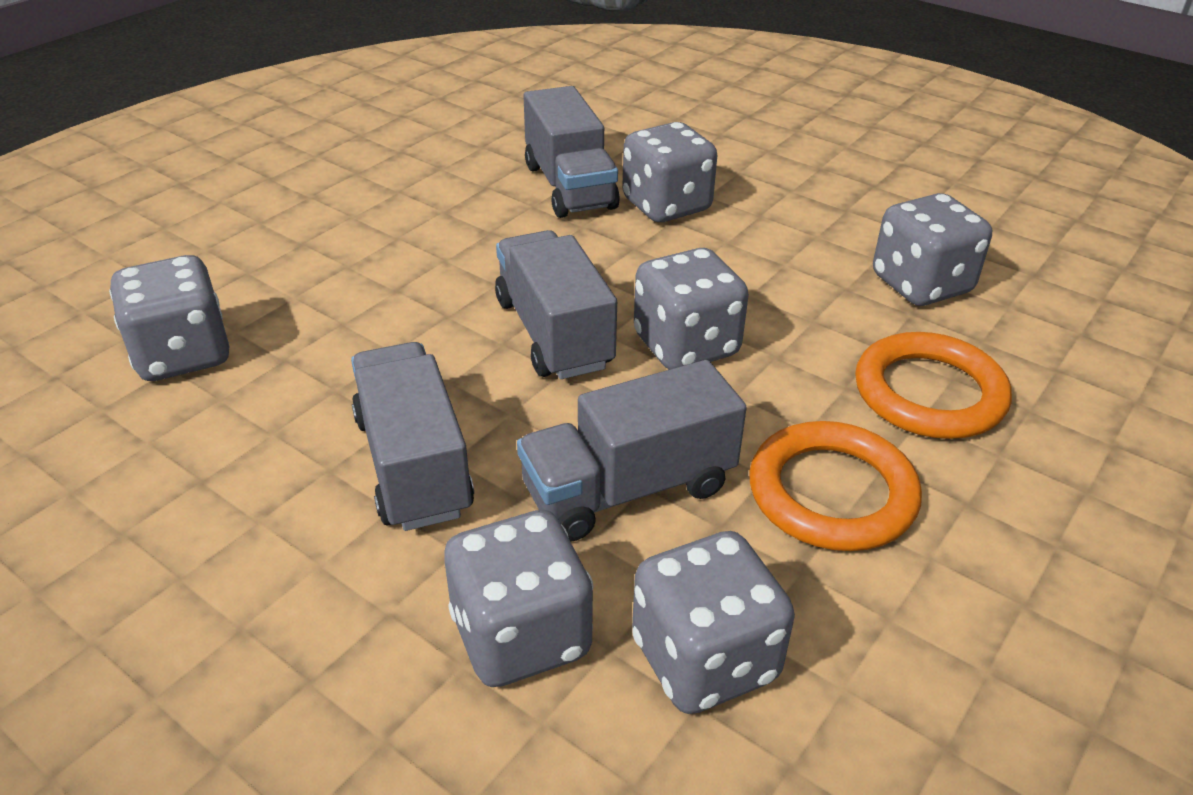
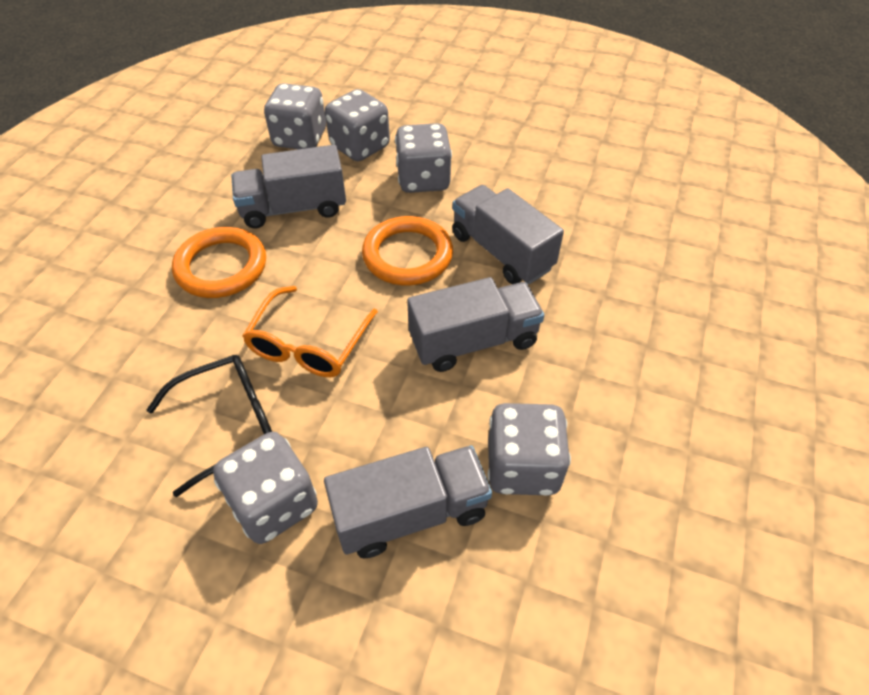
black glasses: none = 0 -> [147,355,272,497] = 1
grey dice: [109,255,229,381] [444,510,593,687] [622,122,718,222] [632,531,795,714] [634,248,749,370] [873,193,992,306] = 6 -> [213,432,318,544] [264,83,326,149] [325,89,390,161] [395,123,452,193] [488,403,571,496] = 5
orange glasses: none = 0 -> [242,286,378,377] = 1

